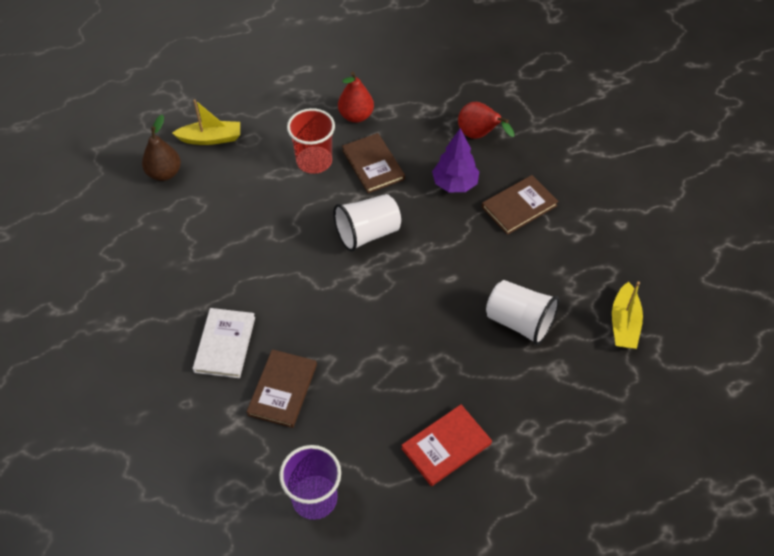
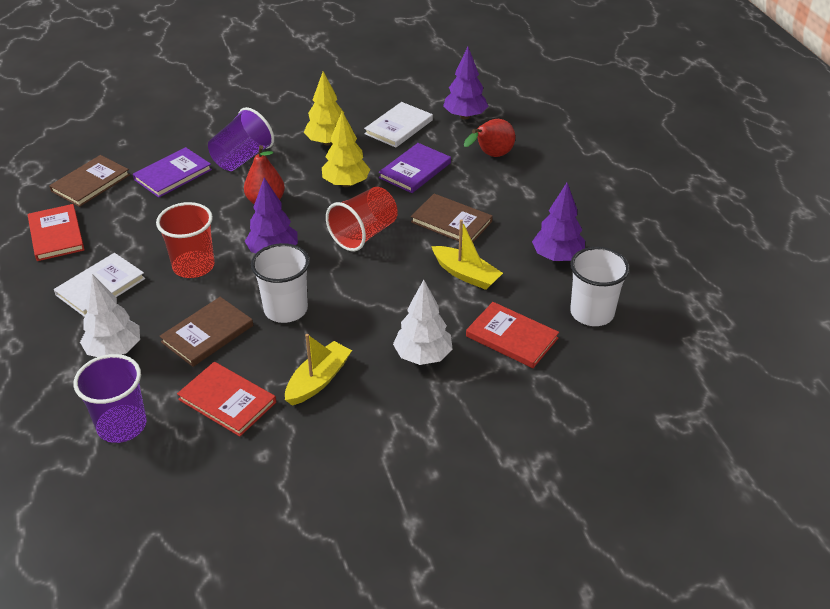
brown pear: [142,115,181,181] = 1 -> none = 0
purple book: none = 0 -> [133,147,212,198] [379,143,451,193] = 2
purple cup: [279,445,341,520] = 1 -> [74,354,147,443] [208,107,274,171] = 2
purple tree: [432,128,479,192] = 1 -> [245,178,298,253] [443,47,488,119] [532,183,585,261] = 3
red book: [401,405,492,486] = 1 -> [28,204,85,261] [177,362,276,437] [466,302,559,368] = 3
red cup: [287,108,335,174] = 1 -> [156,202,214,278] [326,187,398,251] = 2
white book: [192,308,255,378] = 1 -> [54,253,145,317] [364,102,433,148] = 2
white tree: none = 0 -> [80,274,140,357] [393,280,453,365] = 2
yellow tree: none = 0 -> [304,71,344,145] [322,111,370,187] = 2

